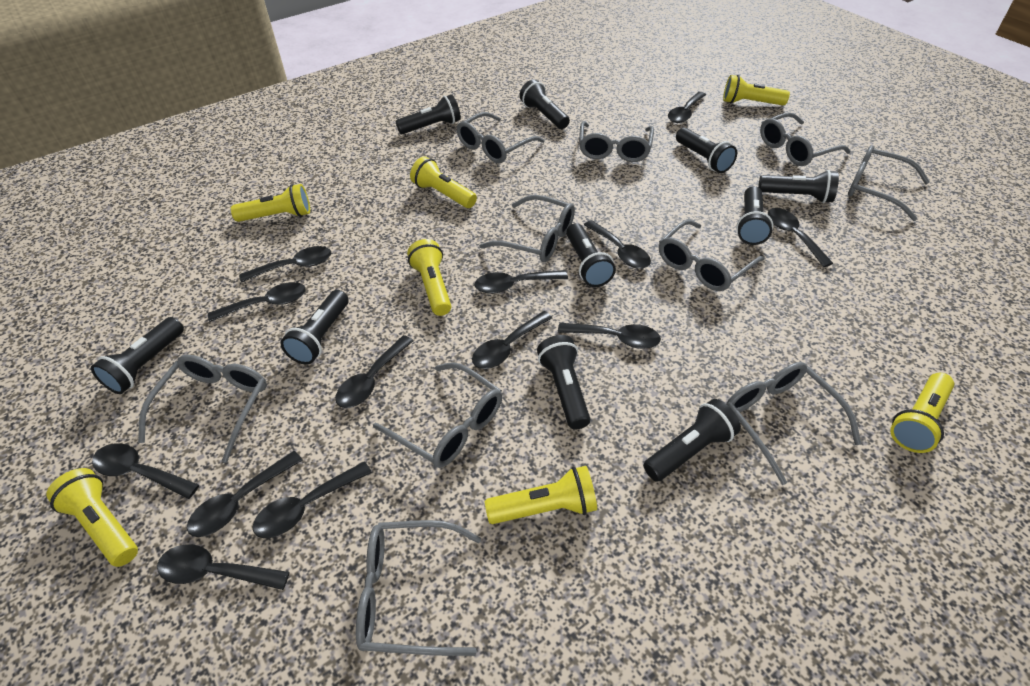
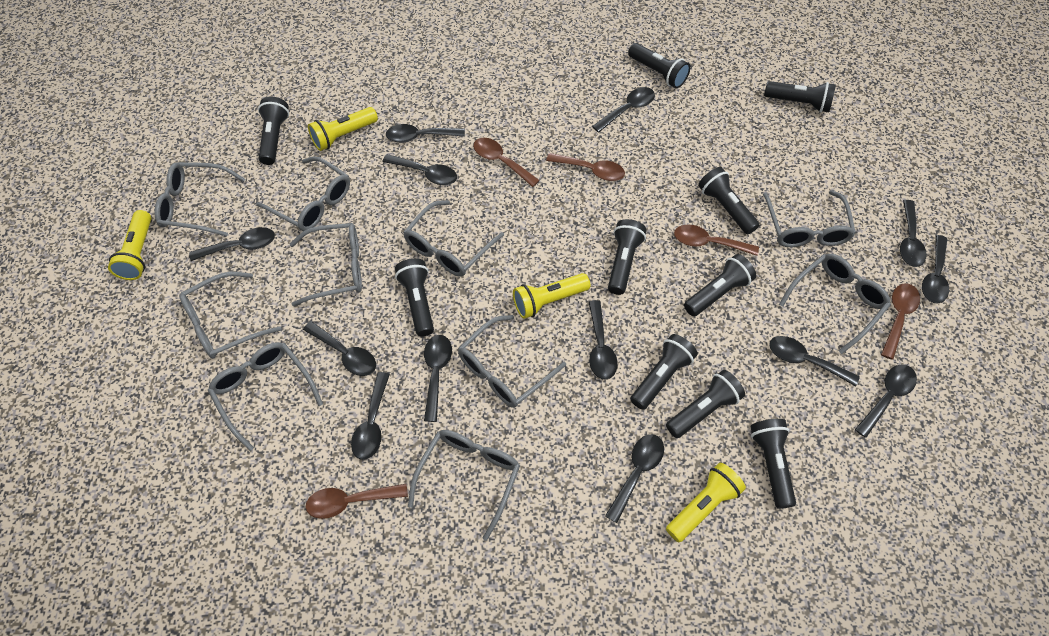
brown spoon: none = 0 -> [306,484,408,519] [473,138,540,187] [546,153,625,181] [674,224,759,256] [881,283,920,360] = 5
yellow flashlight: [46,468,138,567] [231,184,310,222] [407,239,451,316] [410,156,477,208] [485,466,597,524] [723,75,790,105] [890,373,954,453] = 7 -> [108,210,151,280] [308,107,378,151] [513,273,590,319] [666,463,746,542] = 4

